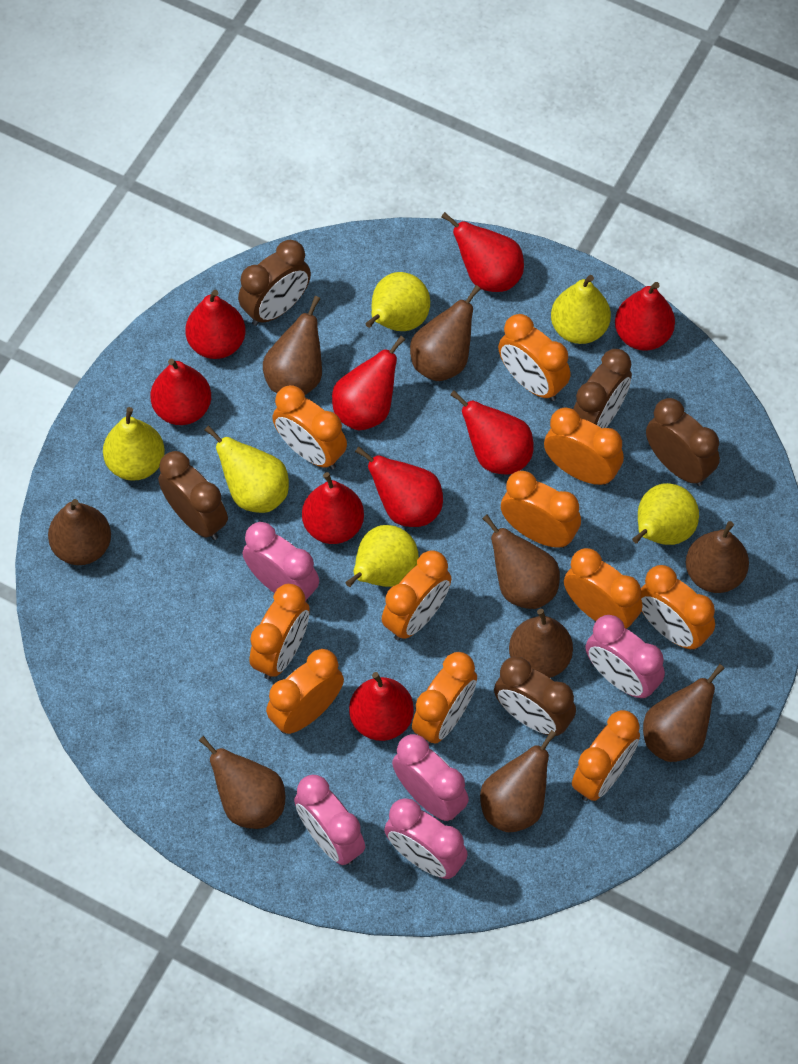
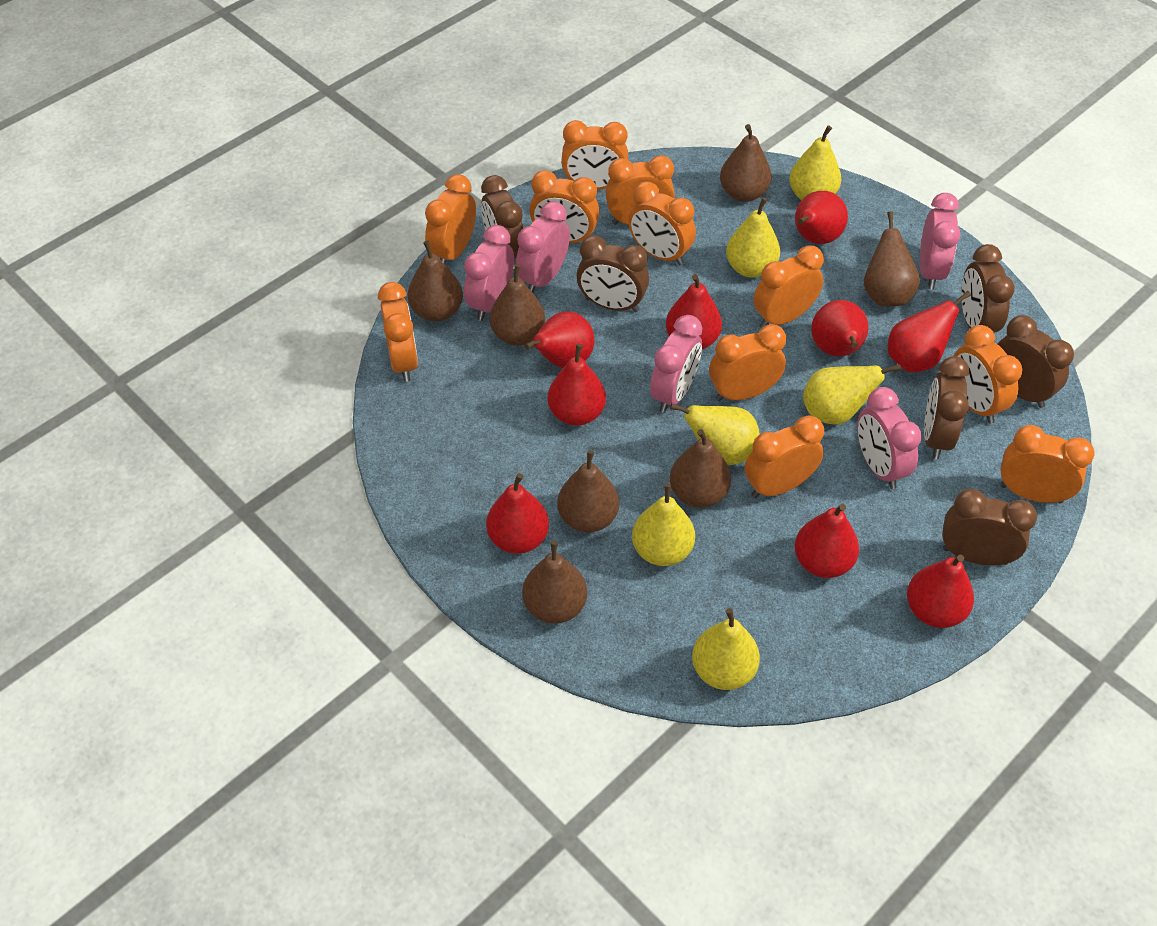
brown clock: [158,451,228,540] [238,240,311,326] [494,657,576,736] [573,349,632,428] [646,398,720,486] = 5 -> [481,175,523,266] [576,235,649,312] [924,356,969,459] [942,489,1037,565] [961,244,1015,333] [997,315,1074,408] = 6
brown pear: [48,499,111,565] [198,736,285,829] [263,296,322,395] [410,285,481,381] [480,730,557,832] [482,515,560,609] [509,609,573,678] [643,664,725,762] [686,521,749,593] = 9 -> [408,241,463,322] [490,264,546,346] [522,541,587,624] [557,450,619,533] [670,429,731,508] [720,124,771,202] [864,211,920,306] = 7

